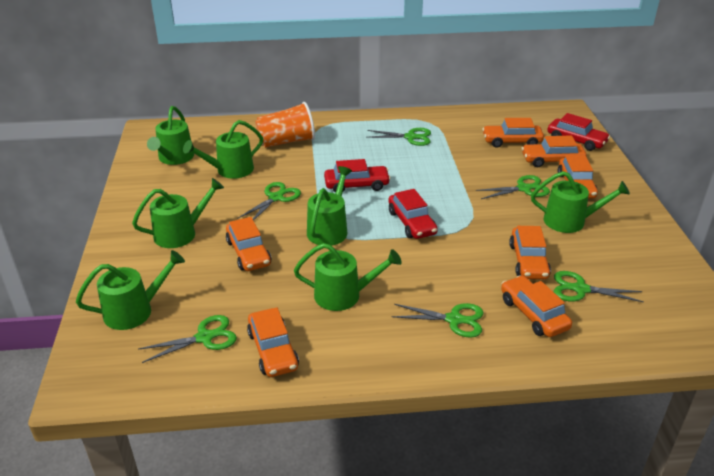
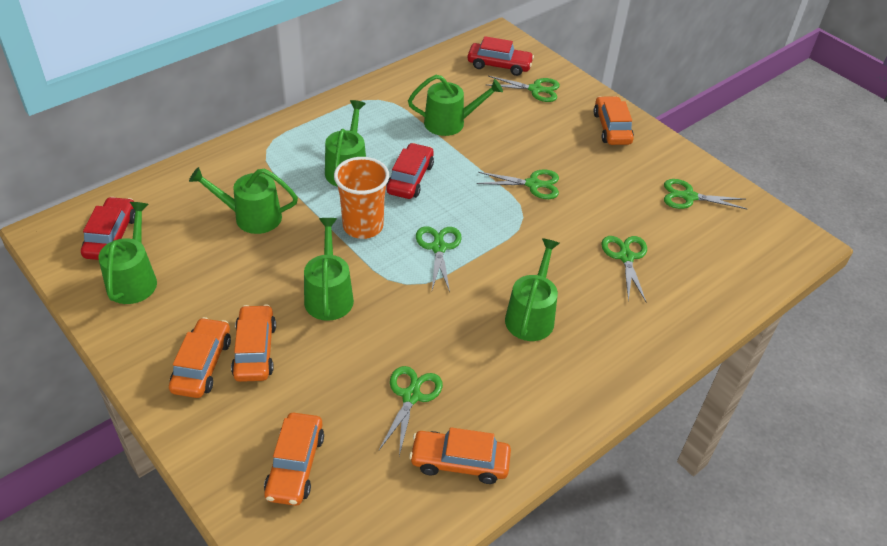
green watering can: [76,250,185,330] [132,178,224,248] [147,106,194,165] [183,120,263,179] [294,243,402,311] [307,166,352,246] [531,171,630,233] = 7 -> [99,202,157,304] [189,167,298,234] [304,218,354,321] [325,100,366,187] [408,75,503,136] [505,238,560,341] = 6
orange car: [226,217,271,271] [247,308,299,377] [482,118,544,148] [501,275,572,337] [509,226,551,279] [522,135,586,167] [557,155,598,199] = 7 -> [169,317,231,398] [231,304,276,382] [264,413,324,506] [409,427,511,484] [593,96,634,145] = 5

